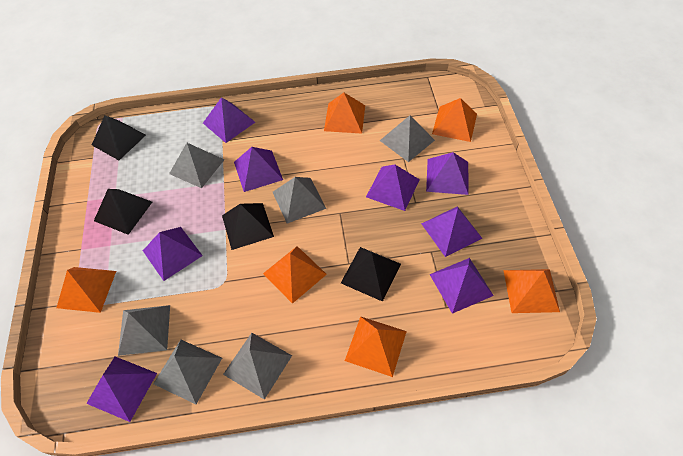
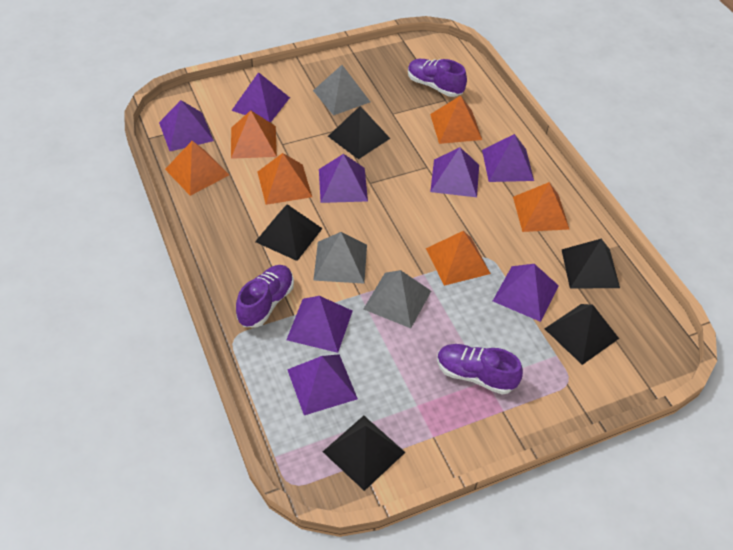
black pyramid: [92,115,146,160] [94,189,152,235] [222,203,274,250] [341,247,401,302] = 4 -> [255,204,323,261] [323,416,406,491] [328,106,390,159] [545,304,619,365] [561,239,620,288] = 5
grey pyramid: [118,305,170,356] [154,340,222,404] [169,143,225,188] [223,333,292,400] [273,177,326,224] [380,116,435,162] = 6 -> [313,65,370,116] [313,232,367,284] [364,270,431,328] = 3
purple shoe: none = 0 -> [236,265,294,328] [408,59,467,97] [437,344,523,395] = 3

